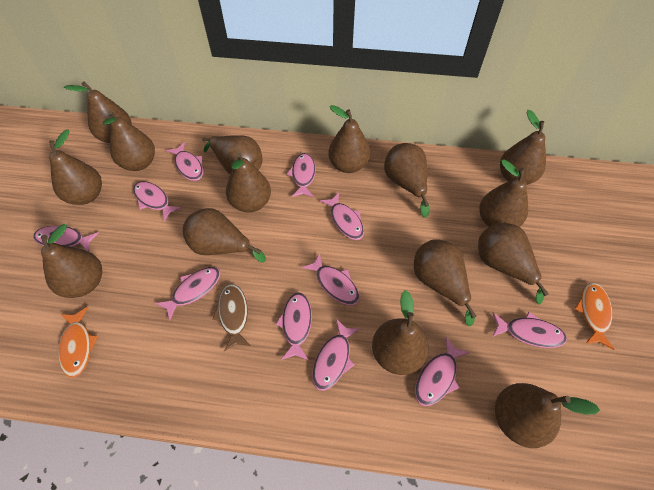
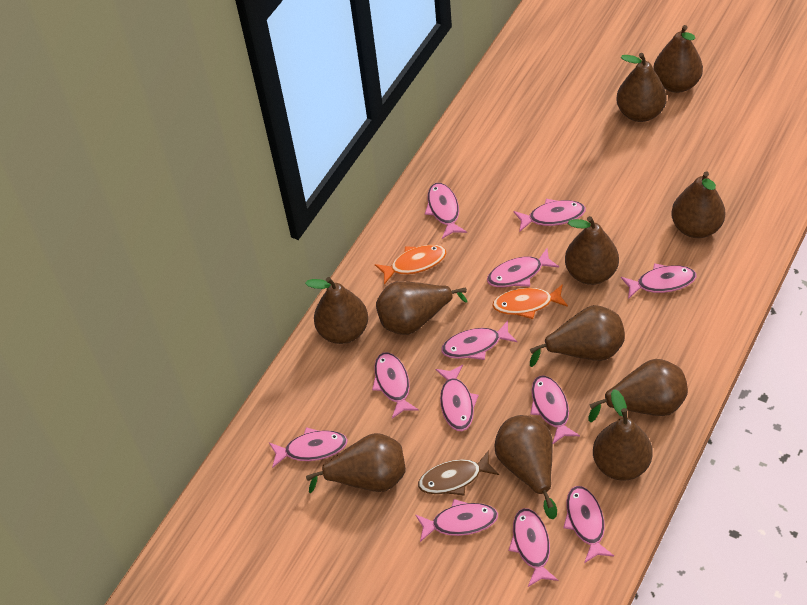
brown pear: [41,224,102,298] [49,129,102,205] [64,81,131,143] [103,110,155,171] [182,208,266,263] [202,135,263,174] [226,152,271,213] [328,105,370,173] [372,290,429,375] [384,143,430,218] [414,239,476,326] [478,223,549,304] [479,159,528,227] [495,383,600,448] [500,110,546,185] = 15 -> [305,277,368,344] [306,433,406,493] [376,281,467,335] [495,415,557,519] [530,305,625,367] [565,216,619,285] [589,359,688,422] [593,389,653,481] [616,53,667,122] [653,25,703,93] [671,171,726,238] = 11
pink fish: [33,225,99,252] [133,181,182,221] [155,267,221,321] [166,142,203,181] [275,292,312,360] [287,153,316,197] [302,253,359,305] [312,319,360,391] [320,193,364,240] [415,337,470,406] [492,312,567,348] = 11 -> [269,427,348,468] [372,352,419,419] [415,499,498,542] [425,183,467,239] [436,365,479,431] [441,320,518,360] [487,248,559,287] [509,508,558,587] [514,199,586,232] [530,376,580,444] [563,486,614,563] [621,263,697,299] = 12

